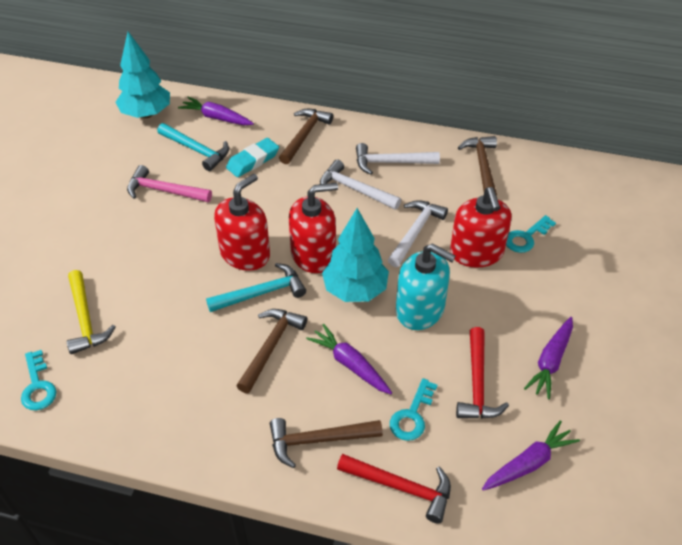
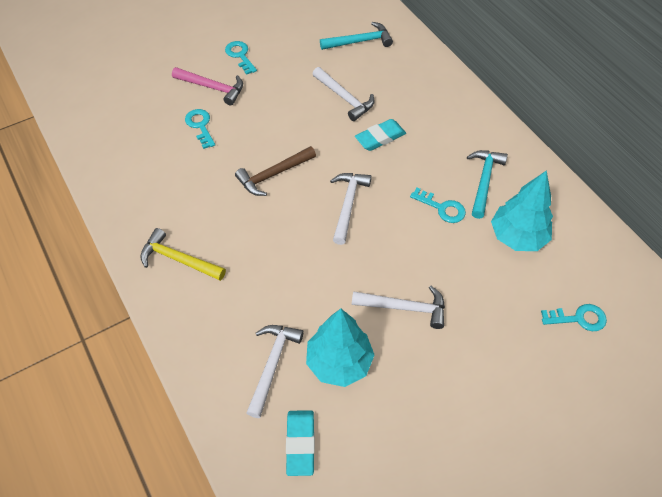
brown hammer: [237,309,307,393] [270,418,383,468] [279,109,333,164] [458,136,497,196] = 4 -> [235,146,316,196] = 1
purple carrot: [178,97,254,125] [306,324,392,394] [482,420,580,491] [524,317,573,399] = 4 -> none = 0
red hammer: [337,454,451,524] [456,327,509,419] = 2 -> none = 0
red soap dispenser: [214,174,270,271] [289,183,338,273] [450,187,512,268] = 3 -> none = 0
turquoise eraser: [226,138,279,177] = 1 -> [286,410,315,476] [355,119,406,151] = 2
turquoise key: [21,350,57,410] [390,378,437,441] [506,215,556,253] = 3 -> [185,109,215,149] [225,41,257,75] [410,188,466,223] [541,304,607,331] = 4
turquoise soap dispenser: [396,243,456,330] = 1 -> none = 0
white hammer: [320,160,401,210] [356,143,440,175] [388,200,448,267] = 3 -> [246,325,304,418] [313,67,375,121] [330,173,371,245] [352,286,445,329] = 4

